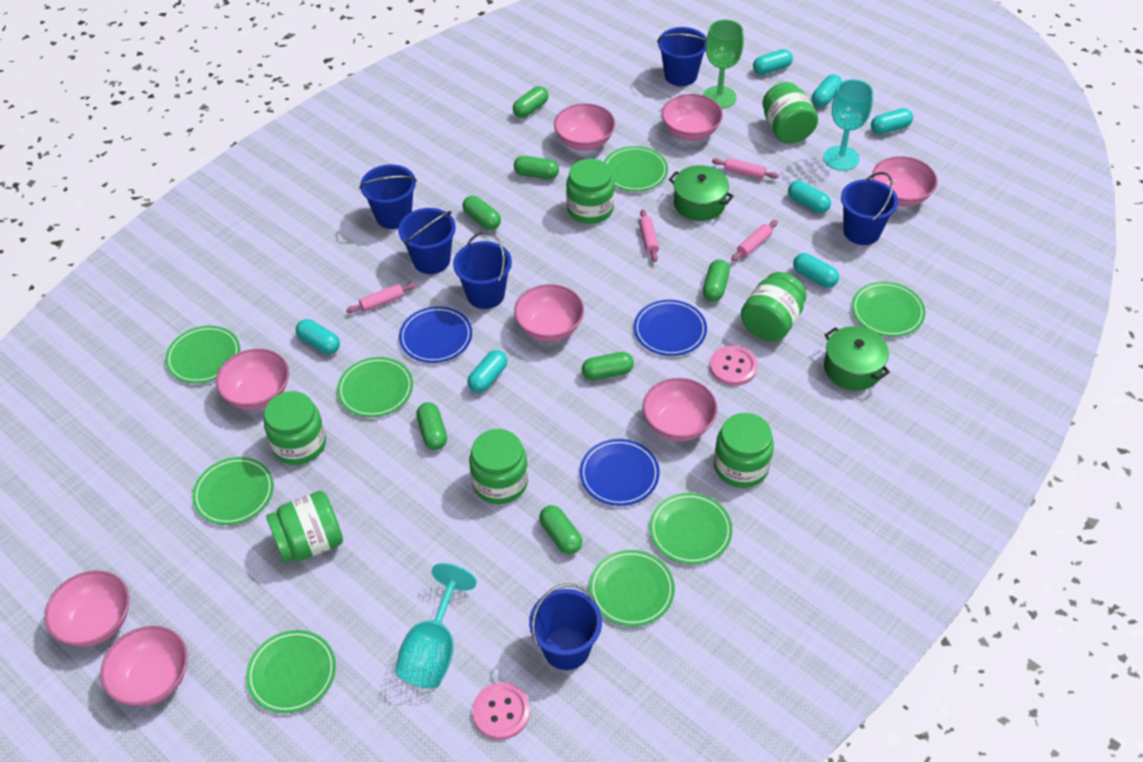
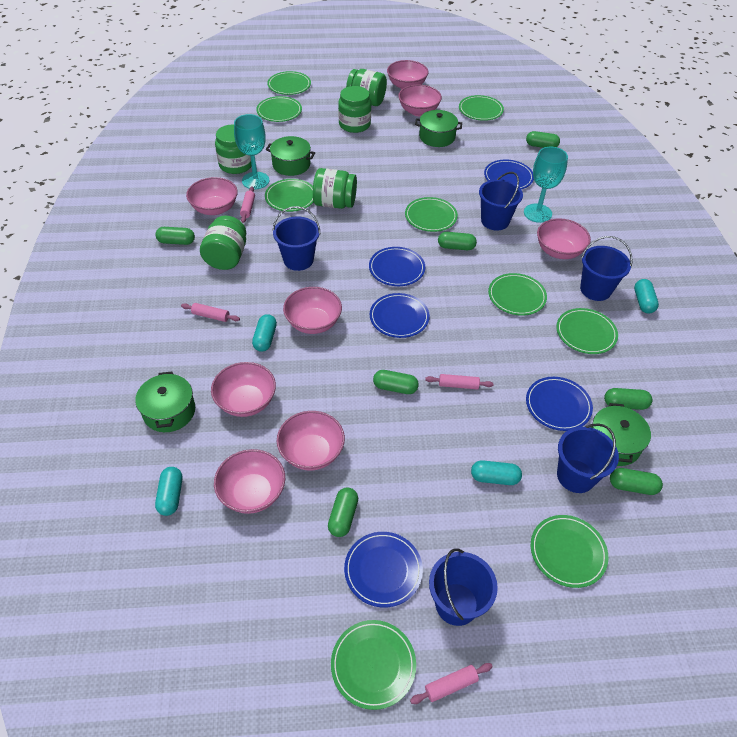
blue bucket: [359,164,417,229] [398,208,456,274] [453,231,512,309] [529,583,602,670] [657,27,707,86] [841,172,898,245] = 6 -> [272,206,320,271] [429,548,498,626] [479,172,523,231] [557,423,619,493] [580,236,633,301] = 5
blue plate: [399,306,472,363] [580,439,660,506] [634,300,707,356] = 3 -> [344,532,423,608] [369,247,425,286] [370,293,430,338] [484,159,534,189] [526,377,593,431] = 5
green goblet: [703,19,744,109] = 1 -> none = 0
green jar: [264,391,326,465] [266,491,343,563] [469,429,528,504] [566,159,614,224] [714,413,774,488] [741,272,807,341] [762,82,818,143] = 7 -> [200,216,246,270] [215,124,252,174] [313,168,357,209] [338,86,371,133] [346,69,387,106] = 5
green plate: [165,326,240,383] [192,457,274,525] [246,630,336,713] [337,357,413,417] [589,550,675,627] [604,146,668,191] [649,493,732,564] [852,282,925,337] = 8 -> [256,96,302,122] [265,179,313,212] [267,71,311,95] [331,620,416,710] [405,197,458,232] [459,95,504,121] [488,273,547,316] [531,515,608,588] [556,308,618,354] = 9
green pot: [669,165,734,221] [824,326,890,390] = 2 -> [135,372,195,432] [266,136,315,176] [415,110,462,147] [591,403,651,466] = 4
pink button: [472,683,530,740] [710,345,757,386] = 2 -> none = 0
turquoise capsule: [296,319,340,354] [467,350,507,393] [753,49,793,75] [788,181,831,213] [793,253,839,288] [812,74,842,107] [871,108,913,134] = 7 -> [155,467,182,516] [252,314,277,352] [471,460,522,485] [634,279,659,314] = 4

